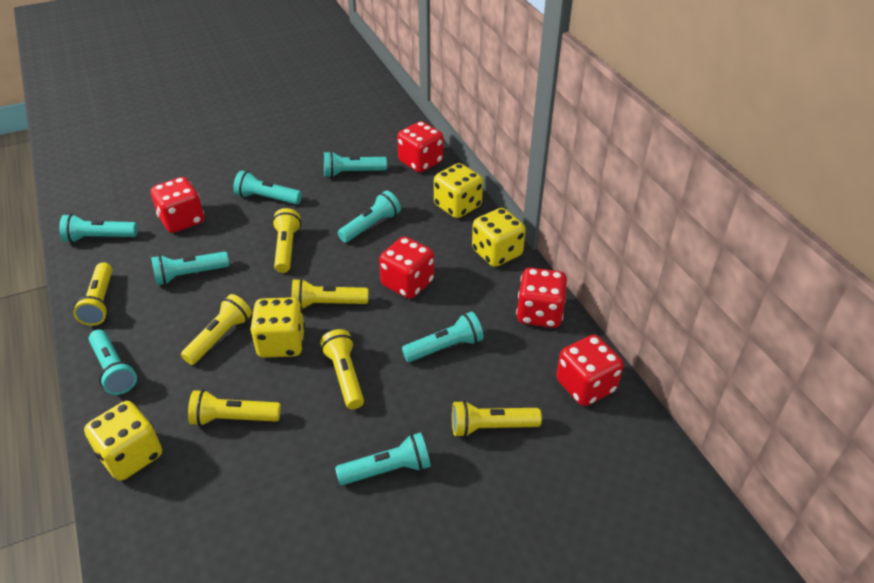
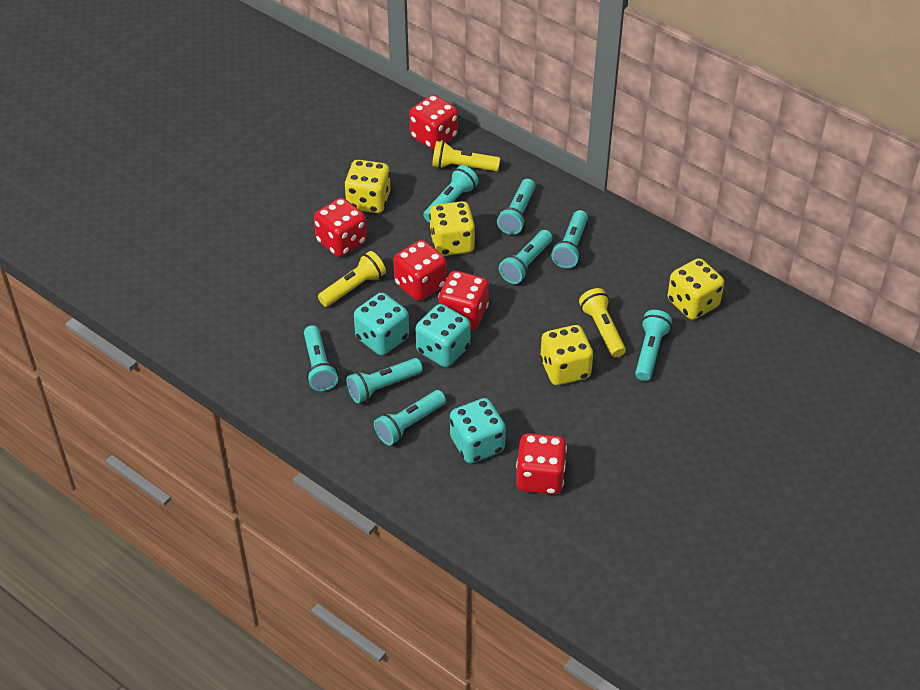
turquoise dice: none = 0 -> [354,292,409,356] [416,304,470,367] [450,398,506,463] = 3
yellow flashlight: [73,262,112,326] [181,294,252,365] [188,389,281,426] [272,208,301,273] [292,278,368,309] [320,329,364,409] [452,400,542,437] = 7 -> [318,251,386,307] [432,141,500,171] [579,288,626,358] = 3

